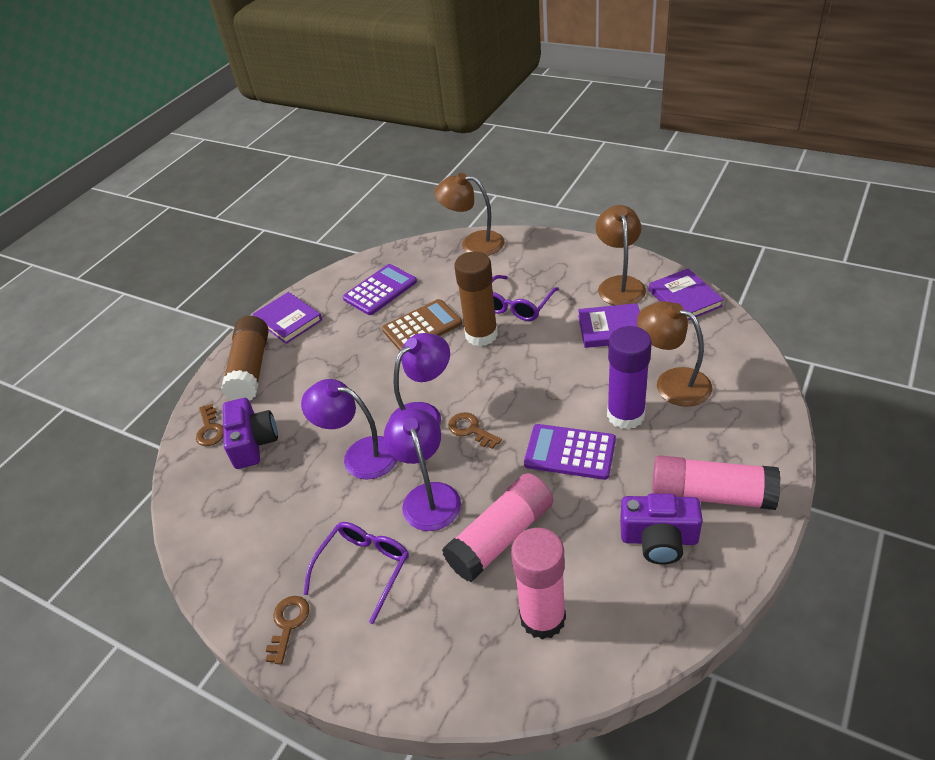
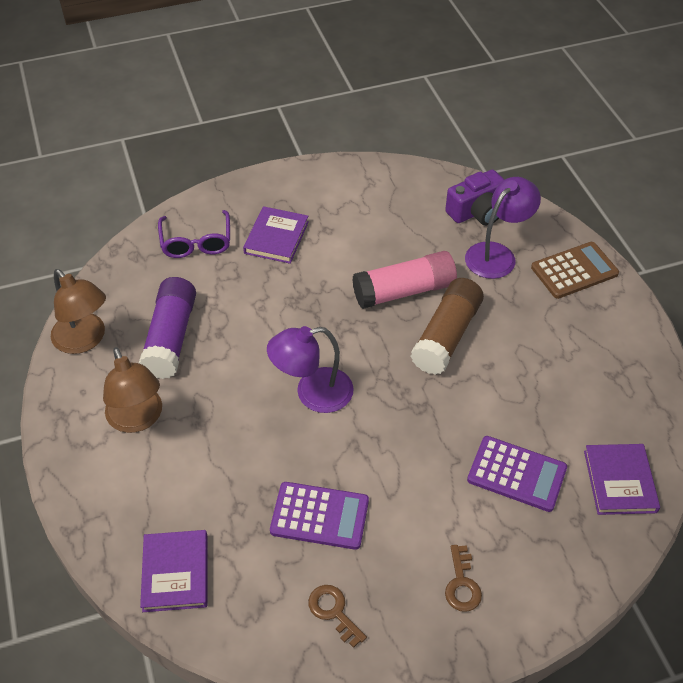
brown glue stick: [221,316,269,400] [454,251,498,346] = 2 -> [410,278,484,375] = 1
brown key: [196,404,223,446] [266,596,310,664] [448,412,502,449] = 3 -> [308,585,367,648] [445,545,482,612] = 2
brown lamp: [435,173,505,256] [596,205,646,305] [637,301,712,407] = 3 -> [51,269,106,354] [103,347,162,433] = 2
pink glue stick: [442,473,553,582] [511,528,566,640] [652,455,781,510] = 3 -> [352,251,457,309] = 1
purple camera: [223,398,278,469] [620,494,703,565] = 2 -> [445,169,504,226] = 1
purple glasses: [303,522,409,624] [492,275,559,321] = 2 -> [158,210,230,258] = 1
purple lamp: [301,379,397,480] [384,408,461,531] [389,333,450,426] = 3 -> [267,326,354,413] [465,177,541,279] = 2

